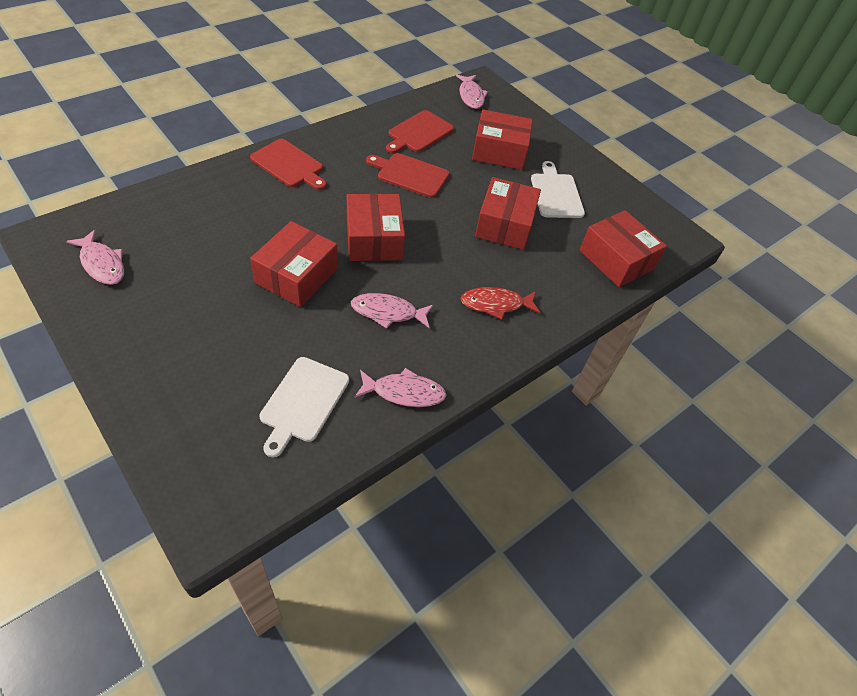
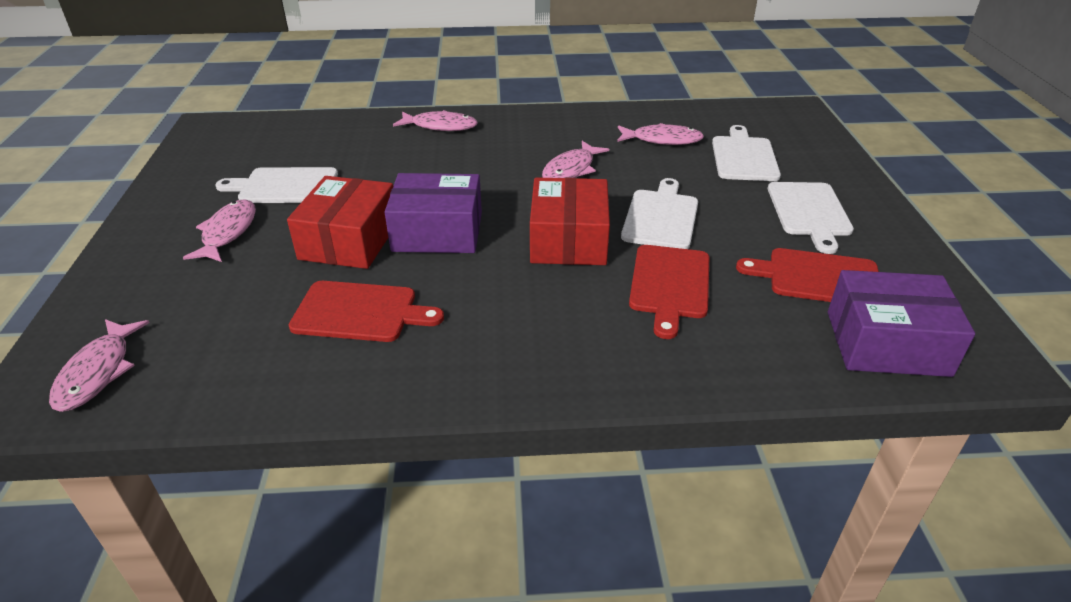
pink fish: [66,230,124,285] [351,293,433,329] [355,368,447,407] [456,75,488,109] = 4 -> [49,319,149,412] [183,199,256,262] [393,110,478,131] [542,141,609,178] [617,123,704,145] = 5
purple box: none = 0 -> [385,173,482,253] [828,270,975,377] = 2
red box: [250,221,338,307] [347,193,405,261] [472,109,533,170] [475,177,541,250] [580,210,667,287] = 5 -> [287,176,393,269] [530,177,610,265] = 2
red fish: [460,287,540,320] = 1 -> none = 0
white cutting board: [260,357,349,458] [531,161,585,218] = 2 -> [215,167,338,203] [621,178,698,249] [712,125,781,181] [768,182,854,254] = 4

